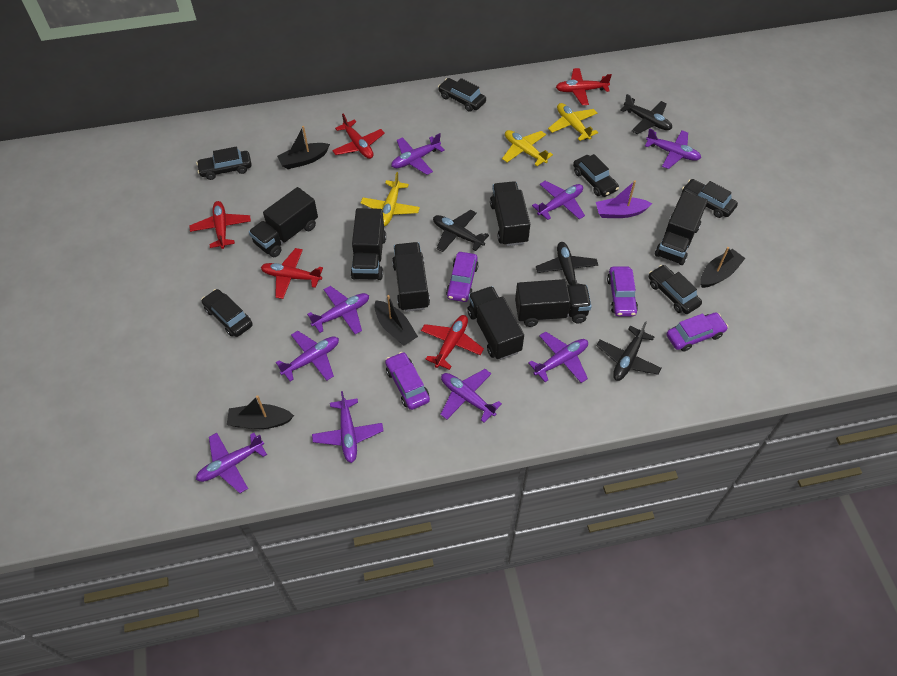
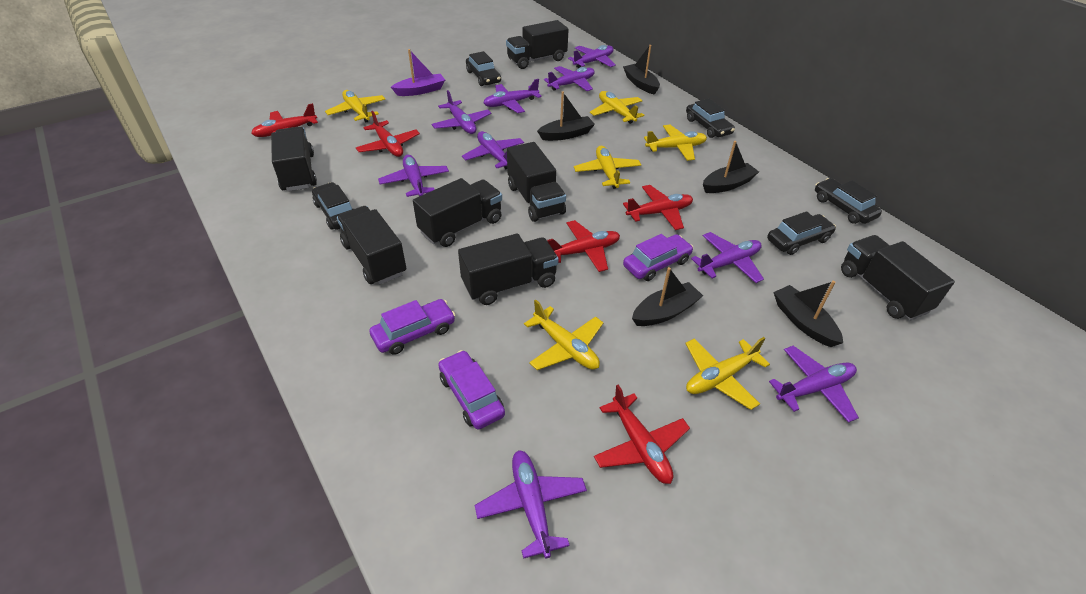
black boat: [227,395,294,429] [277,126,330,169] [374,295,418,346] [701,247,746,288] = 4 -> [537,91,595,141] [623,45,660,95] [632,267,703,326] [703,141,759,193] [773,281,843,347] = 5
black car: [196,147,252,180] [202,289,253,337] [438,78,486,112] [573,154,619,197] [649,265,702,314] [682,179,738,218] = 6 -> [312,182,353,230] [466,51,501,86] [686,98,735,138] [767,211,836,255] [815,178,882,224] = 5
black plane: [433,210,489,252] [536,242,598,286] [596,321,661,381] [620,94,672,134] = 4 -> none = 0
purple car: [385,352,430,410] [446,252,479,302] [607,266,638,316] [666,312,728,352] = 4 -> [369,299,455,355] [438,350,505,429] [623,234,693,281] = 3
yellow plane: [361,172,420,226] [502,130,553,166] [548,103,598,141] = 3 -> [325,90,385,122] [524,300,603,370] [574,146,641,189] [590,91,644,124] [644,125,707,161] [685,337,770,410] = 6

